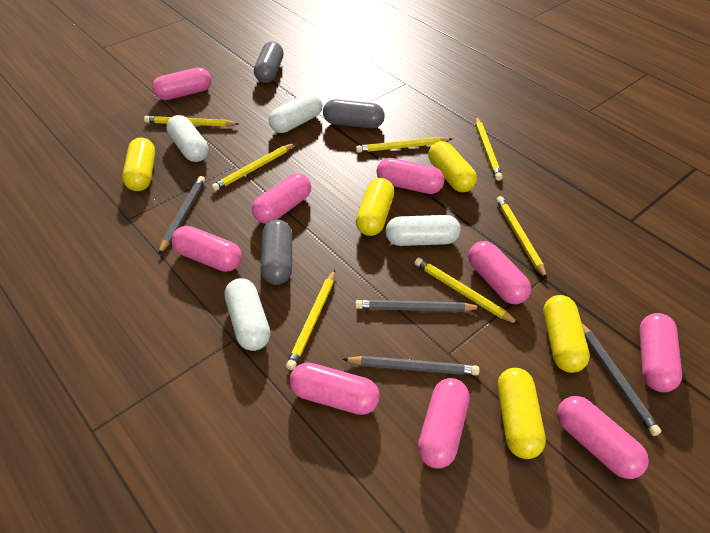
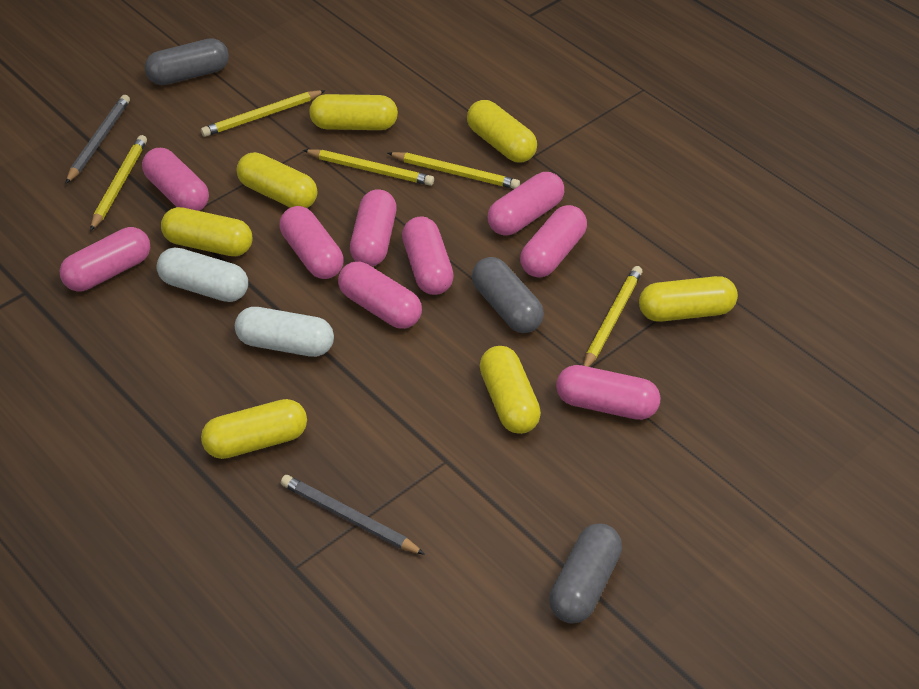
grey pencil: [159,176,205,254] [343,356,480,376] [355,300,482,312] [581,322,661,436] = 4 -> [65,95,130,184] [281,475,425,555] = 2
white capsule: [166,115,208,162] [224,278,270,351] [269,93,322,133] [385,215,461,246] = 4 -> [156,247,248,302] [235,307,334,357] = 2
yellow capsule: [122,137,155,191] [356,178,394,236] [428,141,477,192] [497,368,546,459] [543,295,590,373] = 5 -> [161,207,253,256] [201,399,307,459] [237,152,317,208] [309,94,398,130] [467,100,537,163] [480,346,541,434] [639,276,738,322] = 7
yellow pencil: [144,116,239,127] [211,143,296,191] [286,270,335,370] [356,137,452,153] [415,258,520,325] [475,117,503,181] [496,196,547,279] = 7 -> [90,135,147,231] [201,90,326,137] [303,149,434,186] [388,152,520,189] [583,266,643,367] = 5

